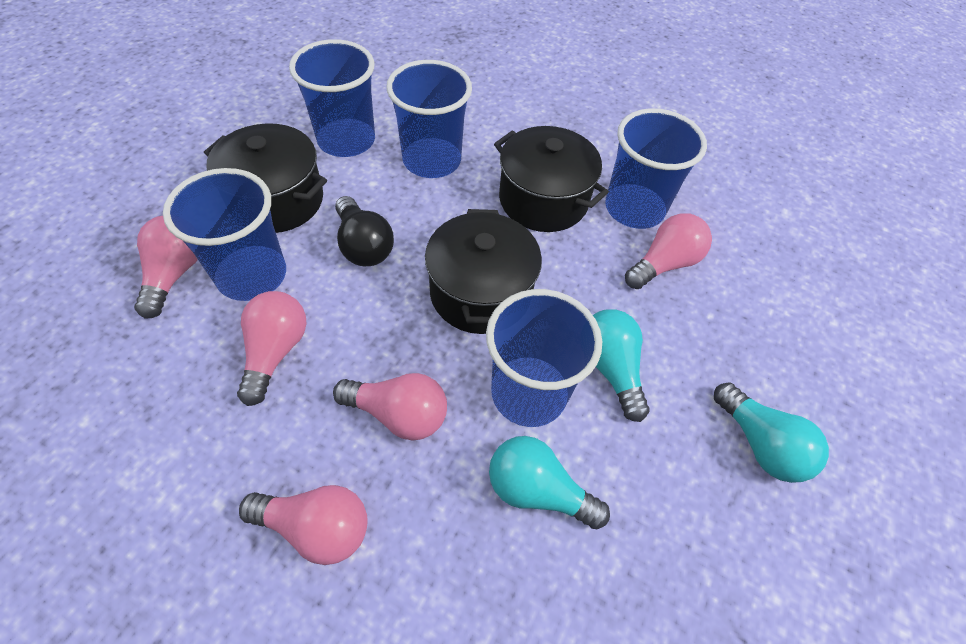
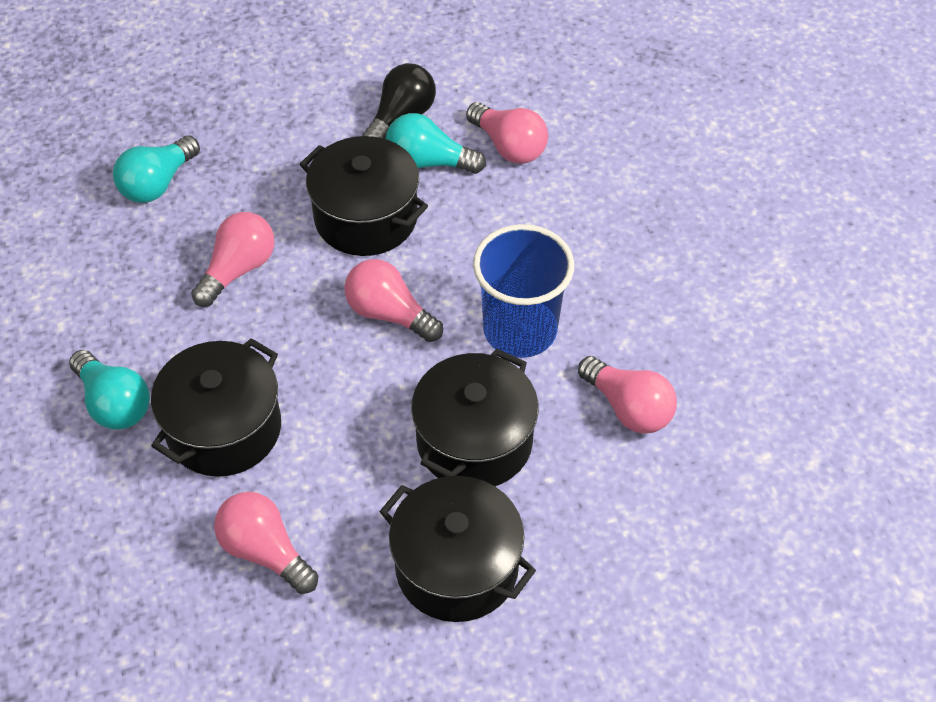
black pot: [204,123,327,233] [425,209,542,334] [494,126,609,232] = 3 -> [151,338,281,477] [300,136,428,256] [379,476,536,622] [411,349,539,486] = 4
blue cup: [163,168,286,301] [289,39,375,157] [386,60,472,178] [486,289,602,427] [605,108,707,229] = 5 -> [473,224,574,358] = 1

